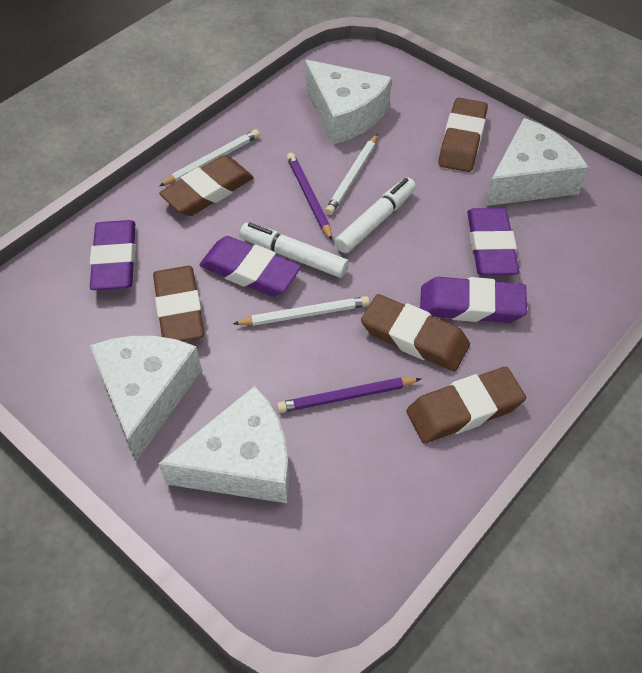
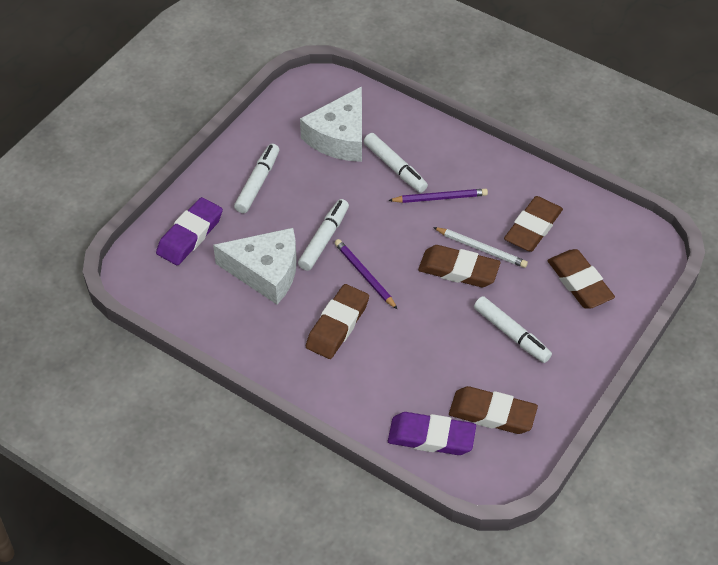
purple eraser: [90,220,136,290] [199,236,301,297] [420,277,527,323] [467,208,519,275] = 4 -> [156,197,223,265] [388,412,476,455] = 2
white cheese: [89,336,202,461] [159,386,289,503] [305,60,392,145] [485,118,588,206] = 4 -> [213,228,297,305] [300,86,362,162] = 2
white marker: [240,223,349,278] [335,178,416,253] = 2 -> [234,144,279,213] [298,199,349,271] [364,133,428,193] [474,296,552,363] = 4
white pencil: [159,129,260,186] [233,296,370,326] [325,134,378,215] = 3 -> [433,227,528,268] = 1

